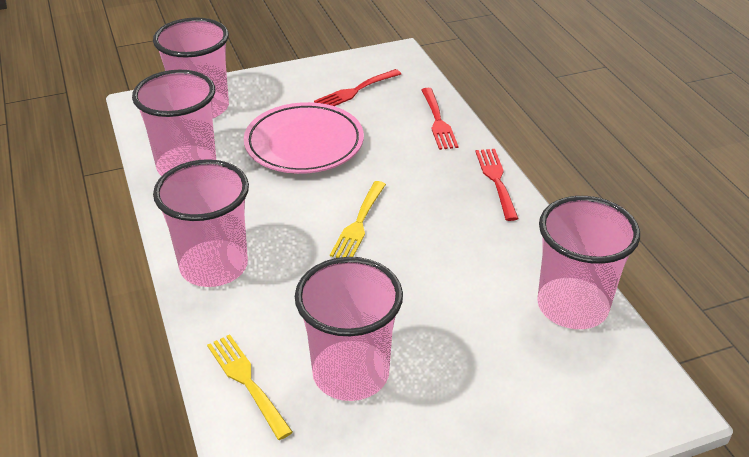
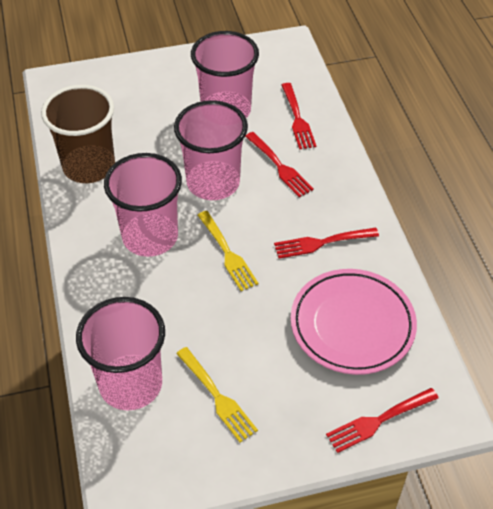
brown cup: none = 0 -> [41,85,115,183] = 1
pink cup: [132,70,216,176] [153,17,229,119] [153,159,249,287] [295,257,403,401] [537,196,640,329] = 5 -> [76,297,165,410] [104,153,182,257] [174,100,248,200] [191,31,259,118] = 4
red fork: [314,69,401,106] [421,88,458,150] [475,149,519,221] = 3 -> [245,132,314,197] [274,228,379,259] [282,83,316,150] [326,388,439,453] = 4

